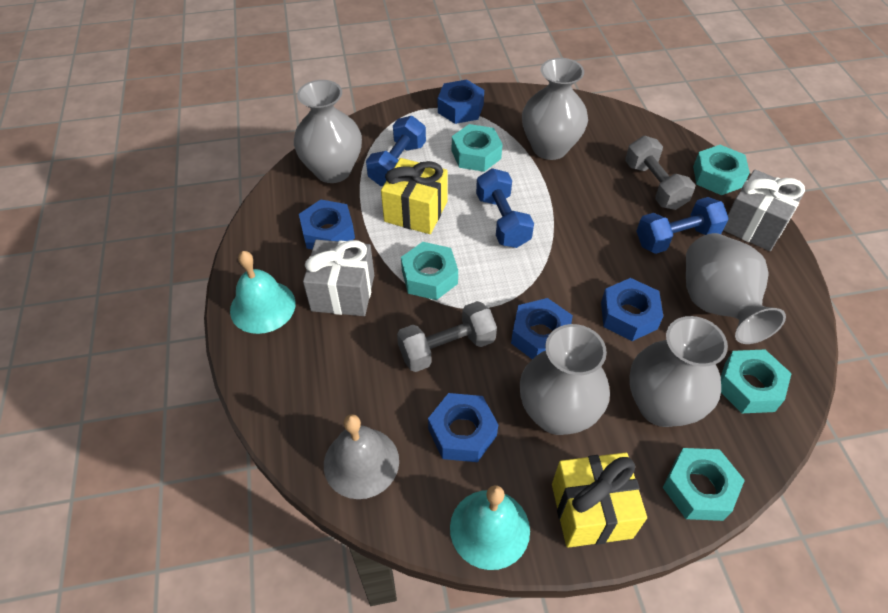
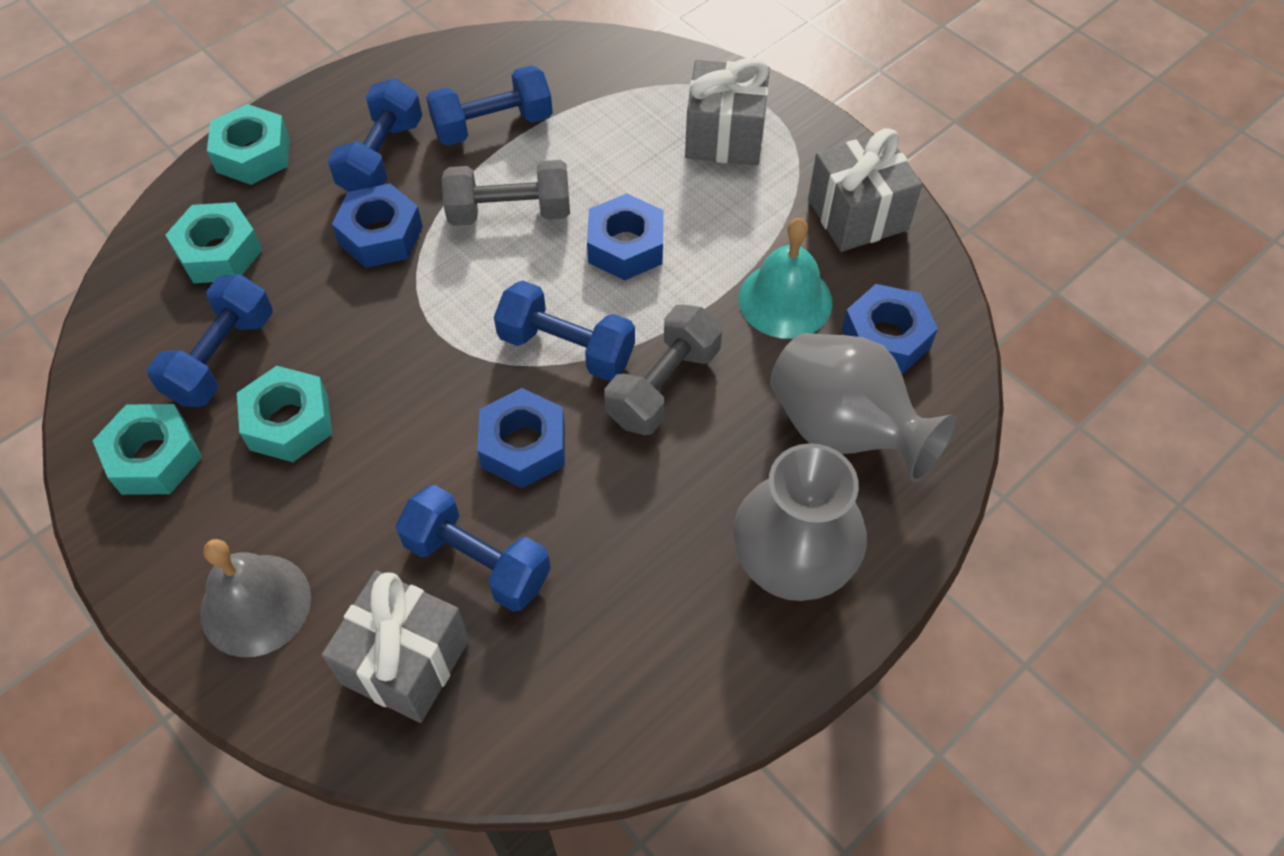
blue dumbbell: [366,116,426,186] [476,168,534,248] [636,197,729,254] = 3 -> [147,274,273,407] [328,78,422,192] [395,485,551,612] [426,65,553,146] [494,280,635,381] = 5
blue nut: [299,199,355,249] [428,393,498,462] [438,80,484,124] [511,298,573,359] [601,278,663,341] = 5 -> [332,184,423,268] [477,388,565,488] [587,193,663,280] [842,284,938,375] = 4
grey gift: [303,240,374,316] [723,170,805,251] = 2 -> [322,570,469,723] [685,57,770,165] [808,128,922,252] = 3
grey vase: [294,80,362,183] [520,324,610,435] [522,58,588,160] [629,316,728,427] [686,233,786,344] = 5 -> [733,443,867,601] [770,333,957,482] = 2
turquoise bell: [230,251,296,334] [450,485,530,570] = 2 -> [739,218,832,339] = 1
turquoise nut: [401,242,458,300] [452,124,503,172] [663,448,745,521] [693,145,750,195] [721,349,792,413] = 5 -> [93,404,202,495] [166,202,262,283] [207,104,290,185] [237,366,332,462] = 4
yellow gift: [381,158,448,234] [552,453,647,548] = 2 -> none = 0

